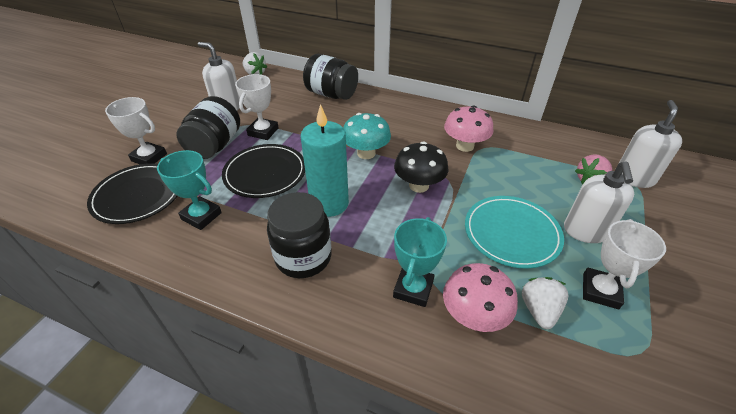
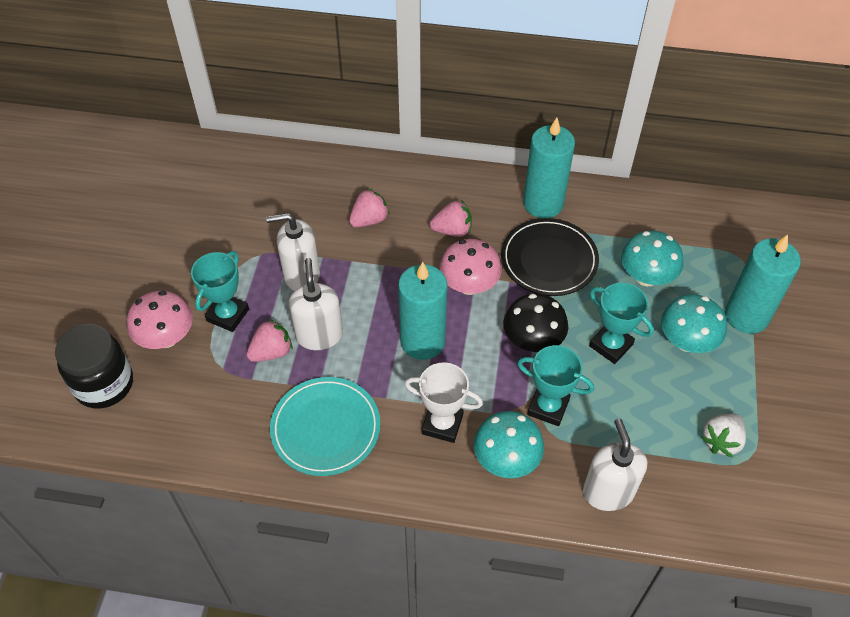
black jar: [176,96,240,159] [267,192,332,278] [303,54,358,100] = 3 -> [55,324,133,409] = 1
black plate: [87,163,177,224] [222,144,305,198] = 2 -> [501,218,599,296] = 1
pink strawberry: [575,154,612,185] = 1 -> [246,319,292,362] [349,188,390,227] [430,200,472,237] = 3
turquoise candle: [301,104,349,217] = 1 -> [398,262,447,360] [523,117,575,218] [725,235,801,334] = 3
turquoise mushroom: [343,113,391,159] = 1 -> [474,411,544,478] [621,231,683,286] [661,294,727,353] = 3
turquoise trophy: [157,150,222,230] [393,217,447,307] = 2 -> [191,251,249,332] [517,345,594,426] [589,283,654,364] = 3
white strawberry: [243,52,267,75] [522,277,568,329] = 2 -> [701,413,746,457] = 1
white trophy: [105,97,167,164] [235,74,279,140] [583,219,666,309] = 3 -> [405,363,483,443] = 1

